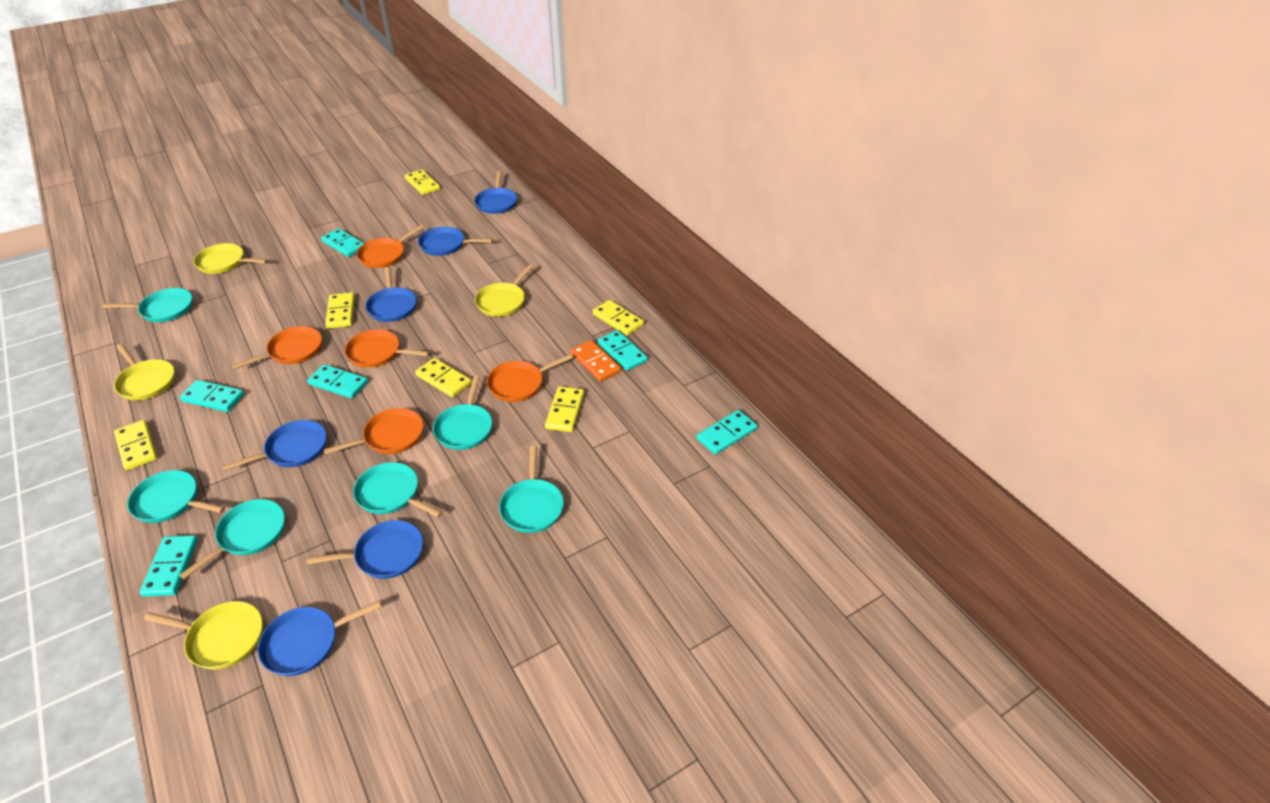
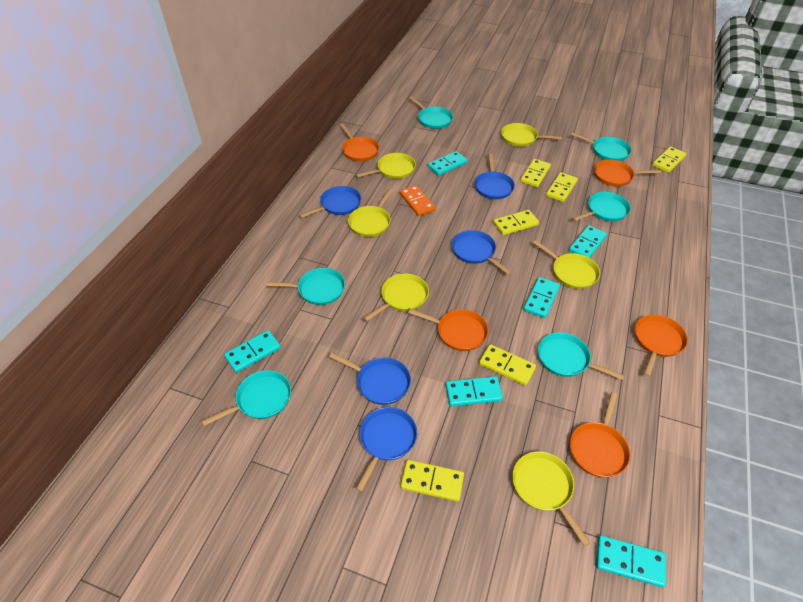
blue pan: [222,420,327,471] [258,600,382,676] [307,520,423,579] [365,267,417,322] [418,227,492,256] [474,171,517,214] = 6 -> [299,186,361,218] [329,353,411,405] [356,407,417,492] [452,230,511,275] [475,154,515,199] = 5
yellow pan: [114,344,175,400] [144,601,263,670] [194,243,268,274] [475,265,533,317] = 4 -> [348,189,393,237] [356,153,416,179] [363,273,429,321] [501,123,562,147] [512,451,590,546] [533,240,600,289] = 6

